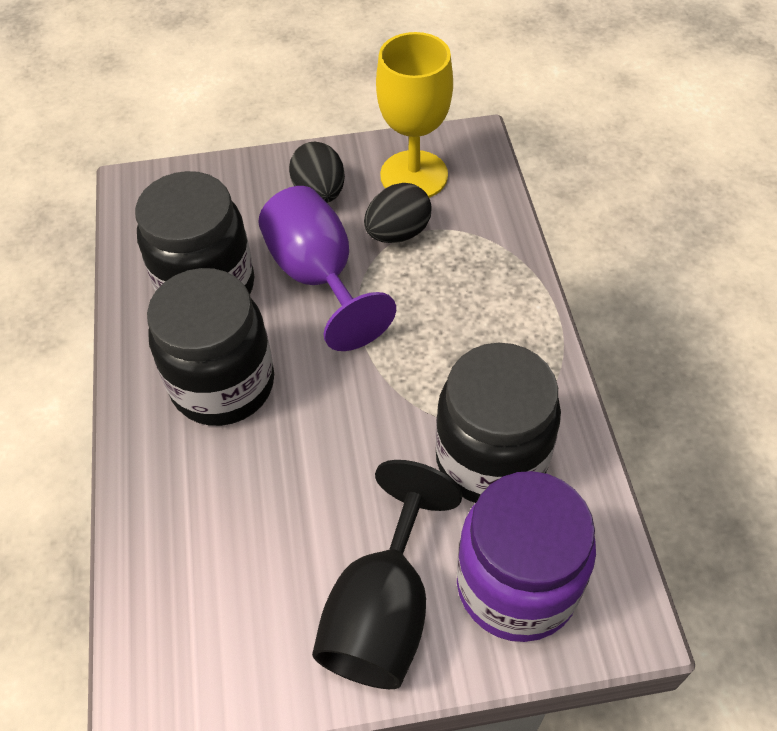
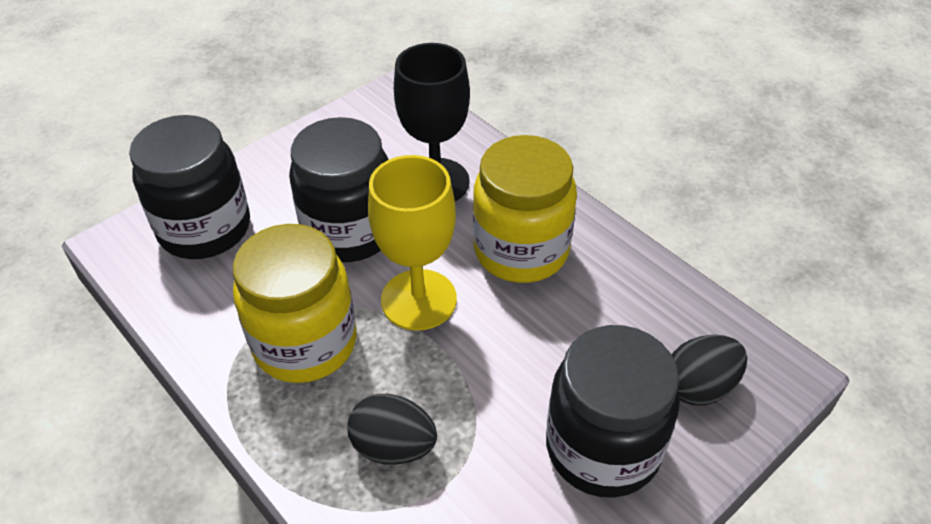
purple goblet: [258,186,396,351] = 1 -> none = 0
purple jar: [457,471,596,642] = 1 -> none = 0
yellow jar: none = 0 -> [233,224,356,383] [473,135,577,283] = 2

